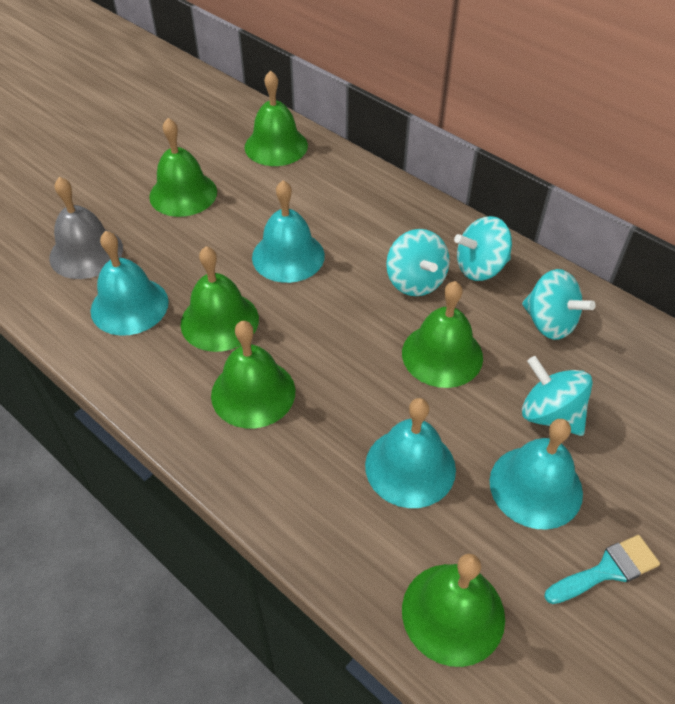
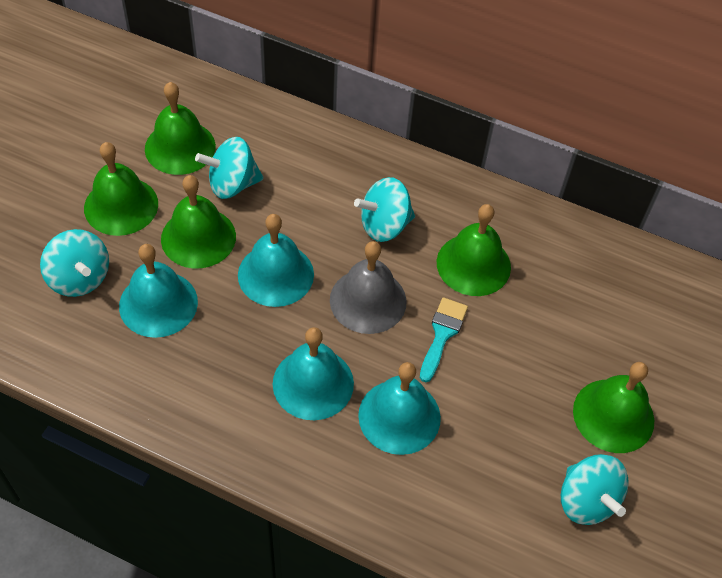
green bell: [149,118,217,217] [180,246,259,352] [211,321,295,428] [244,70,308,166] [402,281,483,388] [402,554,505,667] = 6 -> [84,142,158,236] [145,82,216,175] [161,175,236,269] [437,204,511,296] [573,362,654,453] = 5

